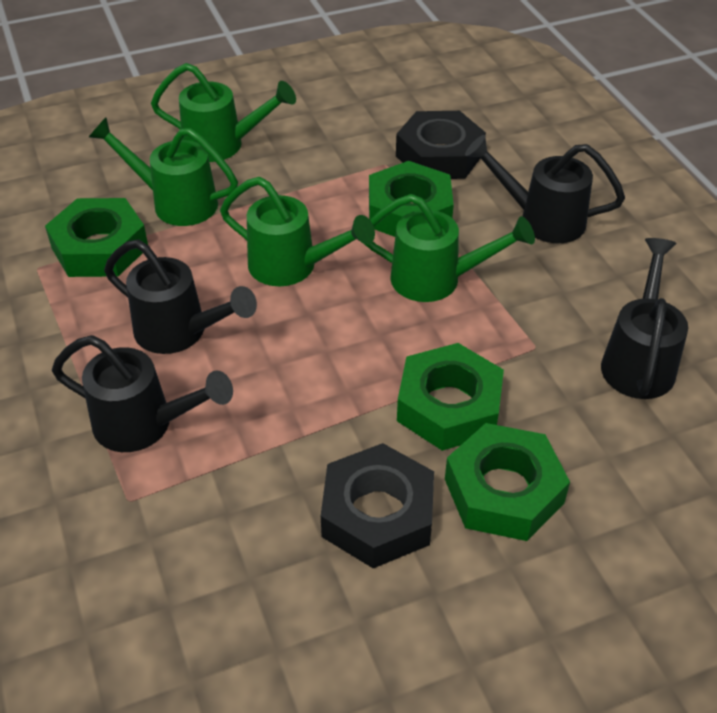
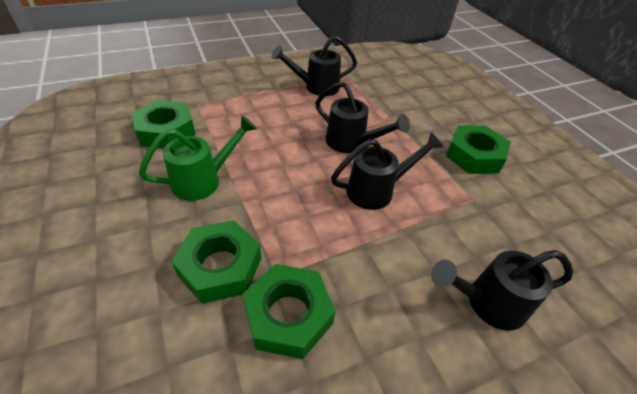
black nut: [321,443,434,568] [396,111,486,179] = 2 -> none = 0
green watering can: [89,118,238,226] [151,63,296,162] [220,177,375,286] [363,194,535,302] = 4 -> [139,115,257,201] = 1

